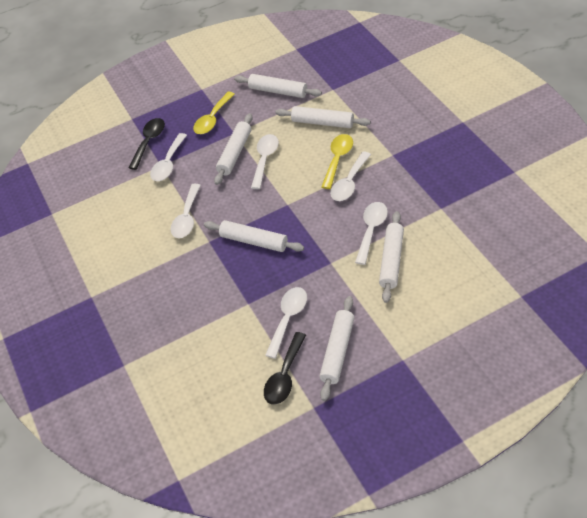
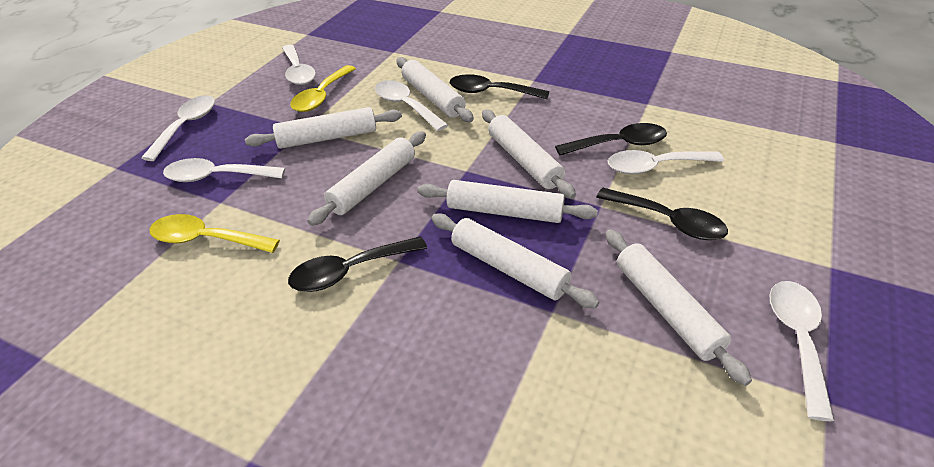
black spoon: [128,118,165,170] [264,332,306,405] = 2 -> [288,236,427,292] [450,74,549,99] [555,123,667,156] [596,188,728,240] = 4
white rolling pin: [204,220,304,252] [214,113,253,185] [234,74,322,98] [275,106,371,128] [319,296,354,401] [379,211,404,303] = 6 -> [245,107,402,149] [307,131,426,226] [396,57,474,122] [417,180,598,223] [431,213,599,308] [482,110,576,199] [605,229,752,386] = 7

